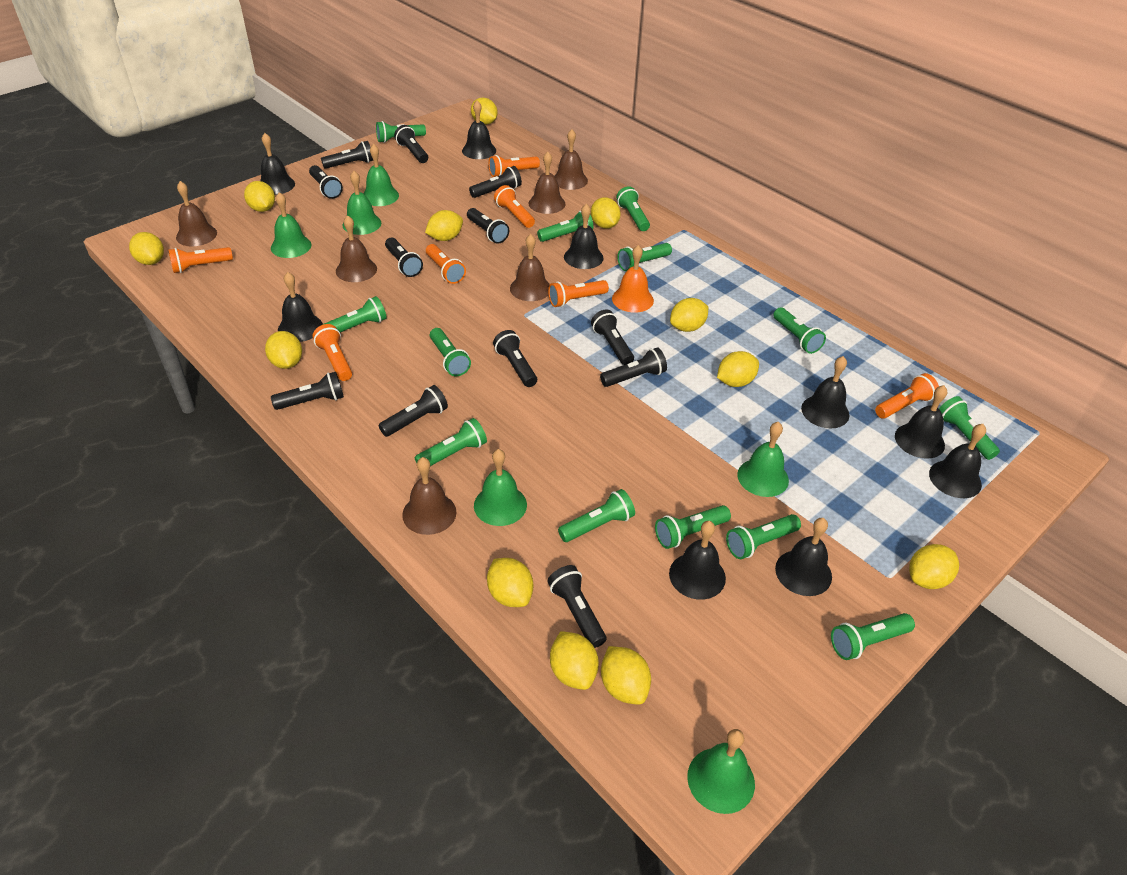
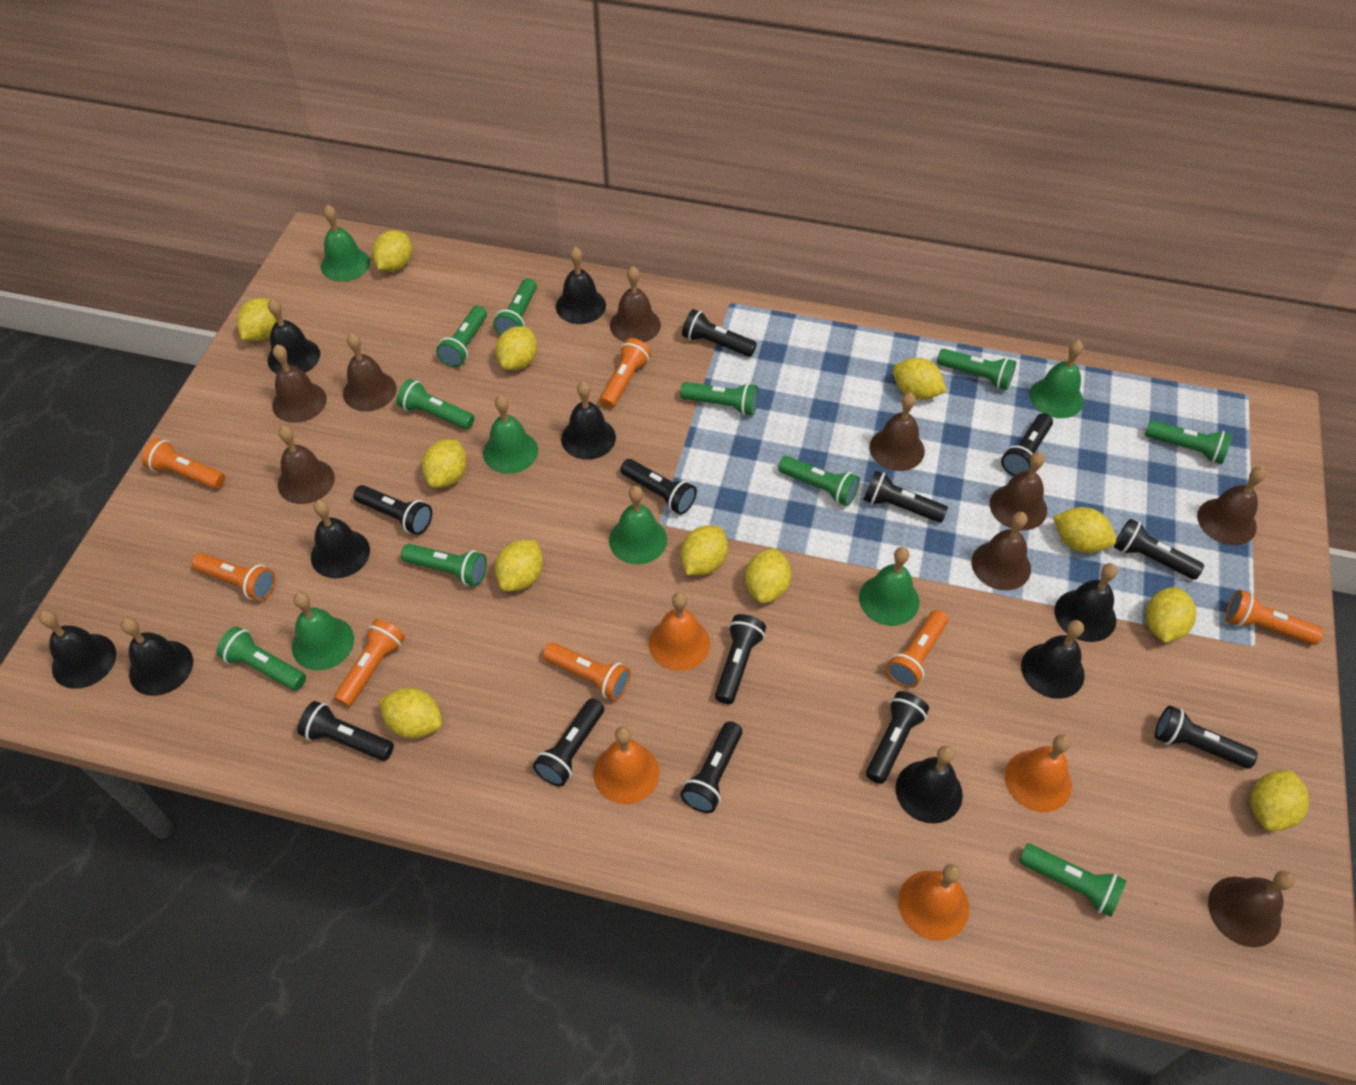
brown bell: [176,181,217,247] [336,215,377,282] [402,457,457,535] [510,234,550,301] [529,152,565,214] [554,129,588,190] = 6 -> [272,345,327,423] [278,426,335,504] [343,333,397,411] [610,266,661,342] [869,393,925,471] [971,512,1031,590] [990,452,1047,530] [1197,467,1266,545] [1208,871,1295,947] = 9
green flashlight: [322,296,387,332] [376,121,426,143] [415,418,487,466] [430,328,471,376] [537,211,593,242] [558,489,635,542] [616,186,650,231] [617,243,672,271] [655,505,731,549] [726,514,801,559] [773,307,826,354] [831,613,915,660] [939,396,1000,460] = 13 -> [217,626,306,691] [397,379,475,430] [401,544,487,586] [436,306,487,367] [493,278,537,335] [680,382,758,415] [778,456,860,506] [937,349,1016,390] [1019,844,1126,917] [1145,420,1233,464] = 10
orange bell: [612,245,654,312] = 1 -> [593,726,660,804] [649,592,710,671] [898,864,969,941] [1005,734,1072,812] = 4

